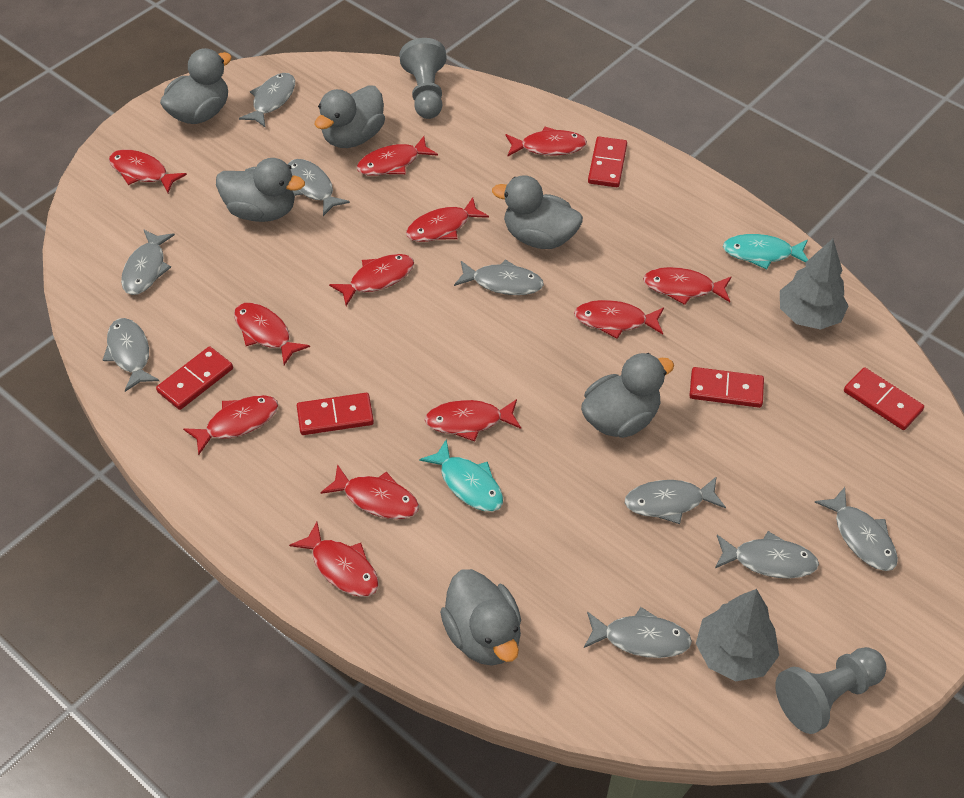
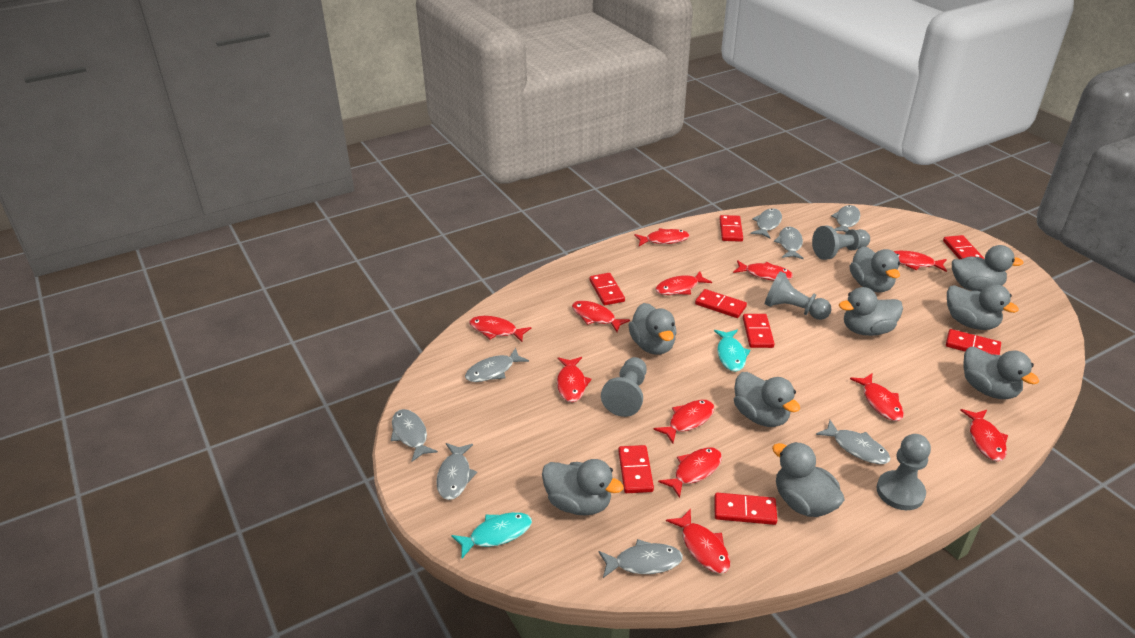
grey duck: [160,48,232,124] [216,158,305,222] [315,85,385,148] [440,569,521,666] [492,175,583,249] [581,353,674,438] = 6 -> [542,459,623,516] [628,303,677,355] [734,372,800,427] [772,442,845,517] [839,287,903,336] [850,246,900,292] [947,284,1019,330] [952,245,1023,292] [963,347,1039,399] = 9
grey fish: [103,318,159,392] [121,230,175,295] [239,73,295,128] [287,159,350,216] [454,259,544,295] [584,607,692,658] [625,476,726,524] [715,531,819,579] [814,487,898,571] = 9 -> [391,409,438,462] [436,443,477,500] [465,348,529,382] [598,539,683,578] [750,208,782,238] [774,227,804,259] [816,420,891,464] [831,205,860,232] = 8
grey pawn: [399,38,446,119] [775,647,886,734] = 2 -> [601,357,647,417] [765,271,832,320] [812,225,870,260] [876,434,931,510] = 4
grey tree: [696,589,779,681] [780,239,849,330] = 2 -> none = 0
red domino: [156,346,233,410] [297,393,374,435] [588,137,627,187] [689,367,764,408] [844,367,924,430] = 5 -> [589,273,625,305] [618,445,654,493] [695,289,747,318] [714,493,777,525] [719,215,743,242] [743,314,775,348] [943,235,984,259] [946,329,1001,355] = 8

